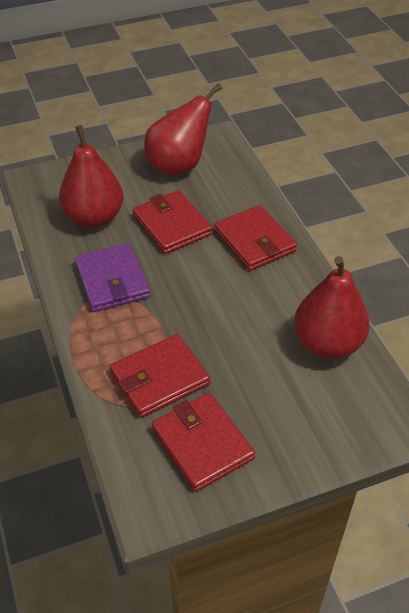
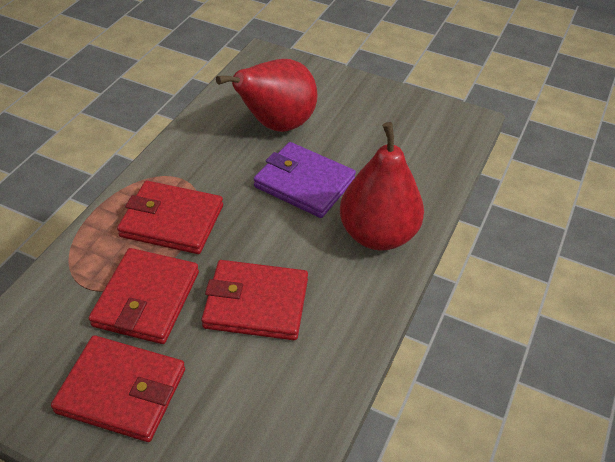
red pear: [59,125,124,228] [144,83,222,176] [294,256,370,359] = 3 -> [216,59,318,132] [340,122,424,250] = 2

